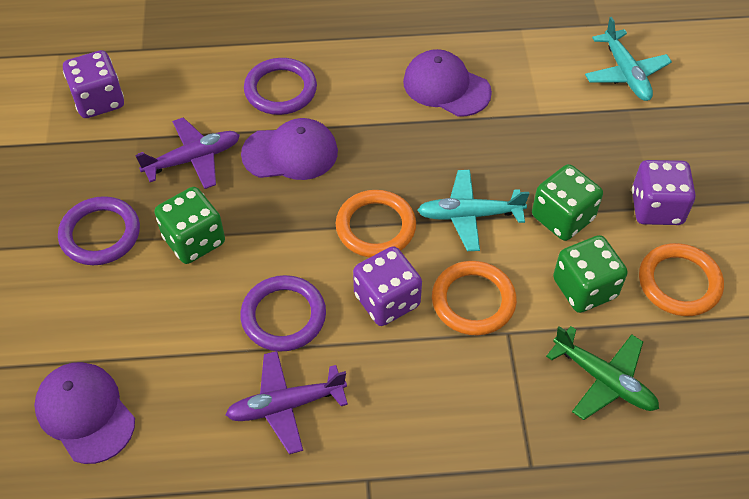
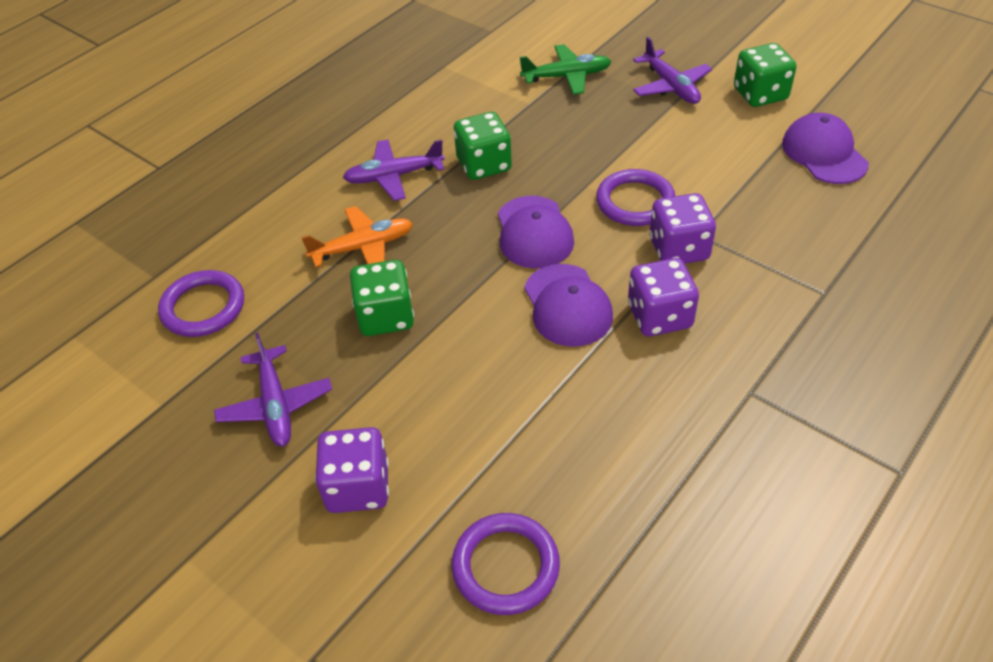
orange plane: none = 0 -> [301,206,413,267] = 1
orange ring: [336,190,416,258] [432,261,517,335] [639,243,724,316] = 3 -> none = 0
purple plane: [135,117,240,189] [226,351,348,454] = 2 -> [214,332,332,447] [343,139,445,201] [633,37,712,104] = 3
turquoise plane: [417,170,529,251] [585,17,672,101] = 2 -> none = 0

